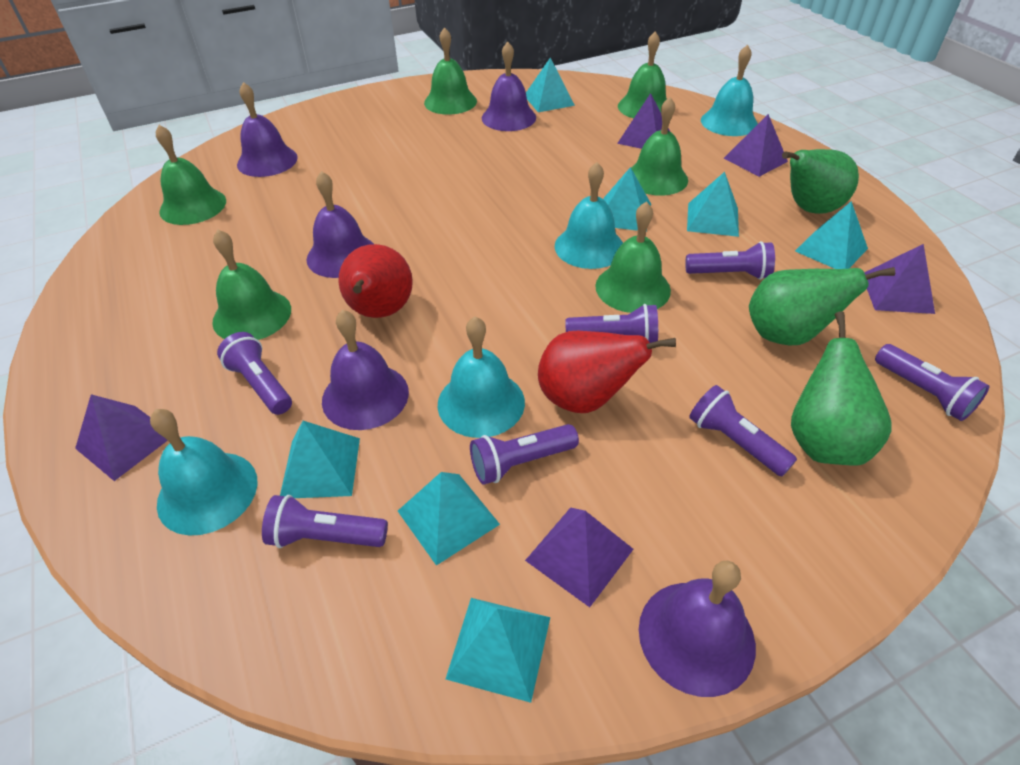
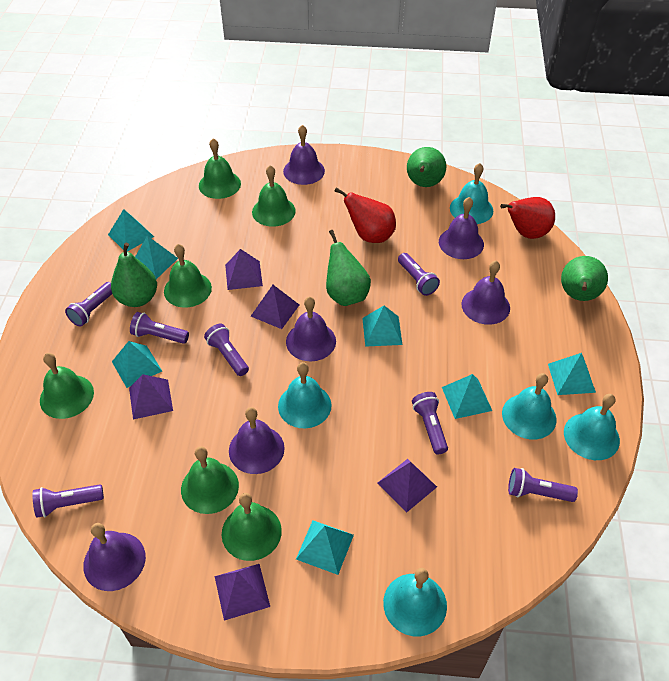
green pear: [749,267,895,345] [782,149,859,214] [791,311,892,466] = 3 -> [111,243,157,307] [326,230,371,306] [407,147,446,187] [561,256,608,301] = 4
purple bell: [237,82,298,177] [307,171,374,278] [322,310,409,430] [482,42,536,131] [639,561,756,697] = 5 -> [83,523,146,591] [229,407,285,474] [283,125,325,185] [286,297,336,361] [439,197,484,259] [461,261,510,325] = 6
turquoise bell: [150,409,258,536] [438,316,525,438] [555,162,623,269] [701,45,758,136] = 4 -> [278,362,332,428] [383,568,447,637] [450,163,493,224] [502,373,557,439] [564,394,620,460] = 5

